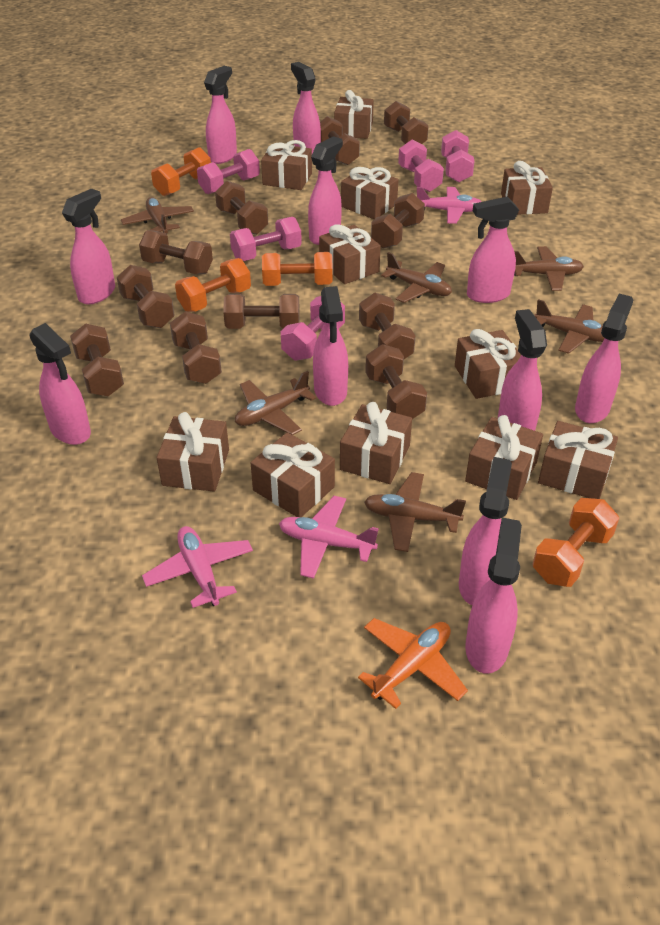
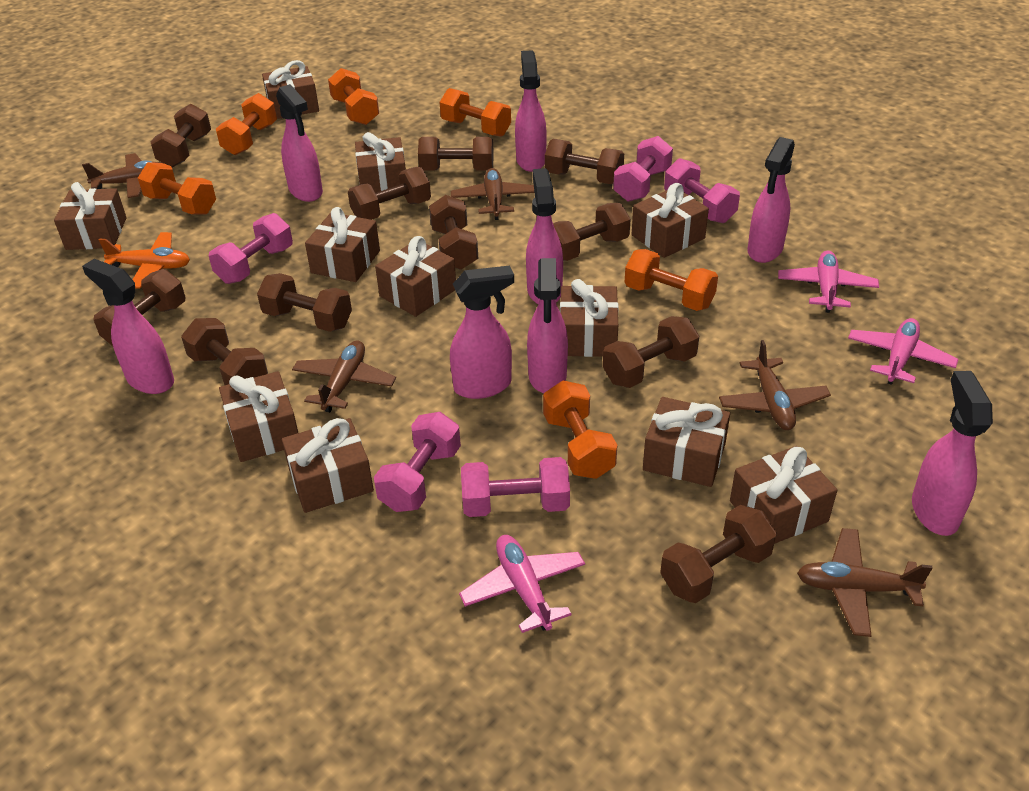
brown plane: [121,197,194,234] [235,371,316,435] [364,472,466,552] [381,252,452,303] [514,246,584,291] [534,299,604,354] = 6 -> [82,153,162,198] [292,341,396,412] [451,168,534,220] [719,340,831,430] [797,528,933,637] = 5
orange dumbbell: [151,147,211,196] [175,258,251,312] [262,252,333,286] [533,498,619,587] = 4 -> [138,162,216,215] [216,93,277,155] [328,68,379,125] [440,88,511,137] [543,380,617,479] [625,249,718,311] = 6
pink spray bottle: [29,323,91,445] [62,188,115,304] [204,66,237,164] [291,62,321,154] [308,136,343,245] [313,286,348,406] [459,457,512,605] [465,518,522,674] [467,197,519,303] [498,309,547,431] [575,294,633,423] = 11 -> [82,259,174,394] [276,84,323,202] [450,266,514,399] [515,50,546,172] [526,168,563,304] [527,258,568,393] [747,137,795,263] [912,371,993,536] = 8

